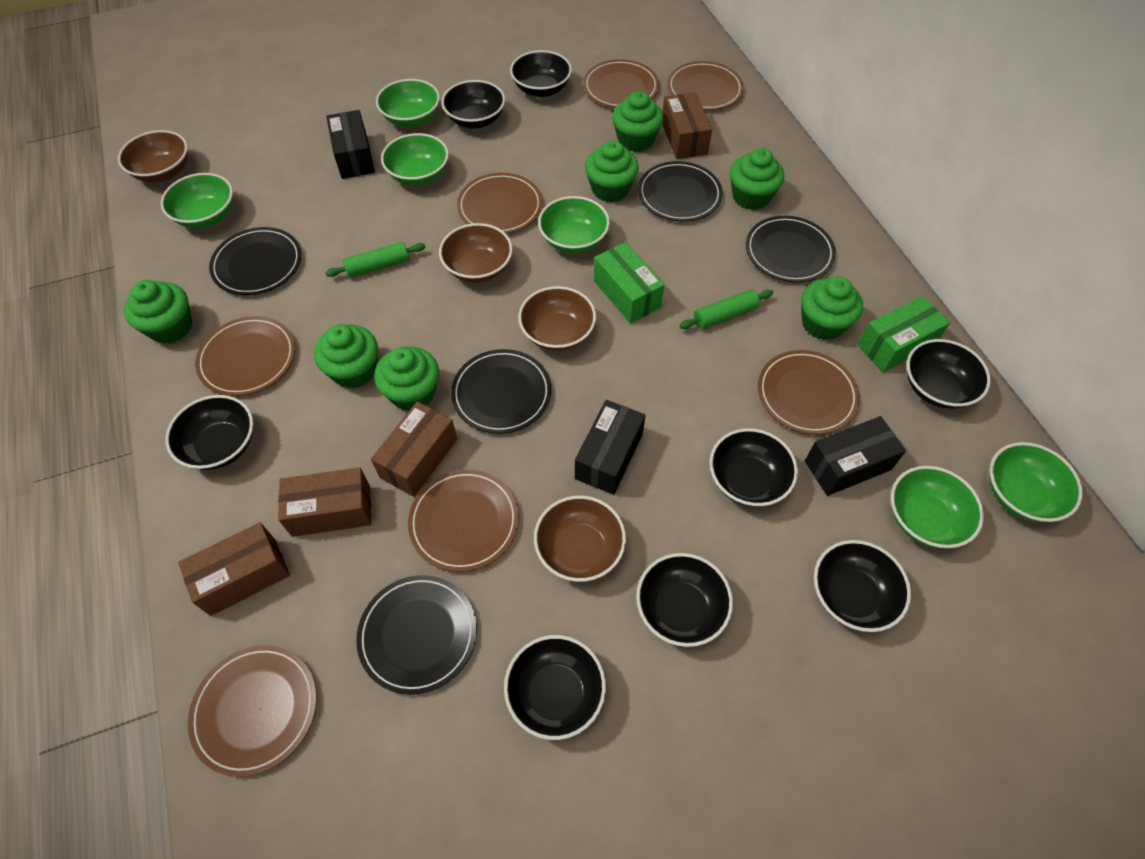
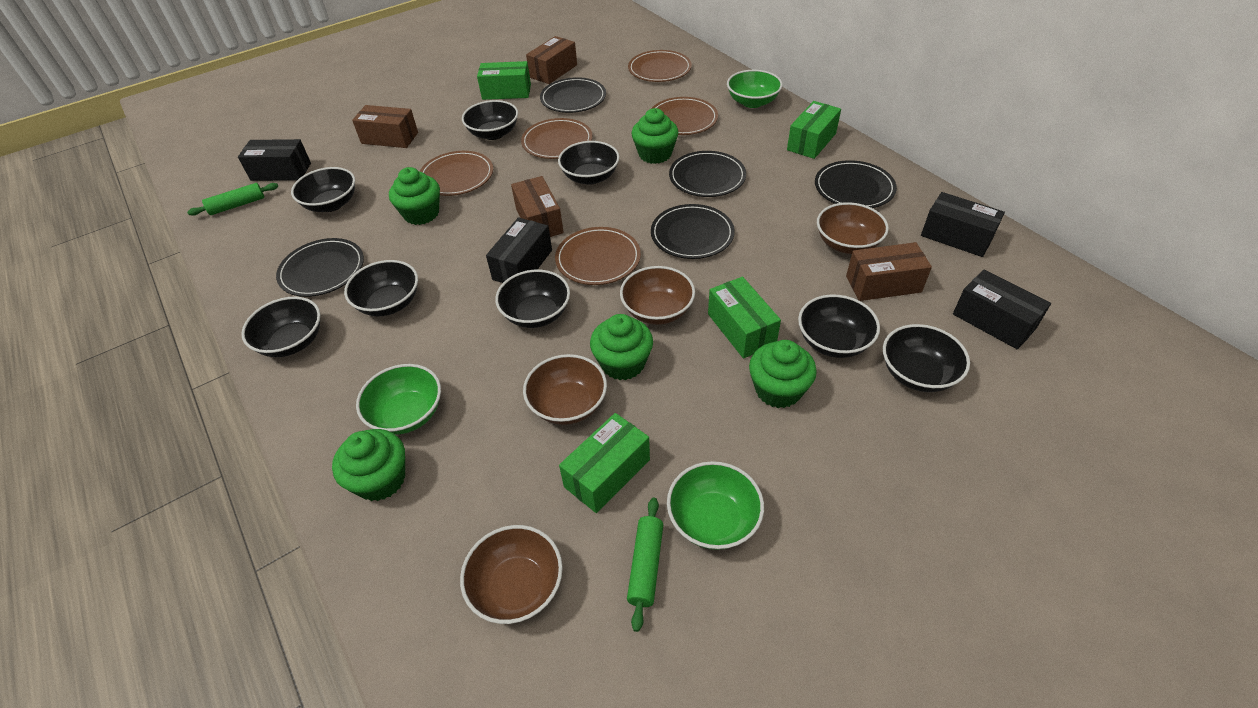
black box: [326,110,375,179] [575,400,646,495] [805,416,906,496] = 3 -> [238,139,311,181] [486,217,552,283] [921,192,1005,257] [953,270,1051,349] = 4
brown plate: [188,645,317,777] [195,316,295,396] [408,470,519,572] [457,173,542,234] [583,59,659,108] [667,61,744,110] [758,350,860,435] = 7 -> [420,151,493,196] [521,118,592,159] [555,227,641,285] [628,50,692,82] [651,97,718,135] = 5
green bowl: [161,173,233,228] [376,79,440,127] [381,133,449,186] [538,196,610,254] [891,466,984,548] [989,442,1083,522] = 6 -> [356,364,441,434] [667,461,764,550] [727,70,783,108] = 3
green box: [594,242,664,324] [858,296,950,372] = 2 -> [477,61,531,100] [559,413,650,513] [708,277,781,358] [787,101,841,159] = 4
green cupcake: [124,280,192,344] [314,324,378,389] [374,346,439,411] [585,140,639,203] [612,91,663,152] [730,148,784,210] [801,276,863,340] = 7 -> [332,429,405,501] [389,167,440,225] [590,314,653,380] [631,108,679,164] [749,340,817,408] = 5

